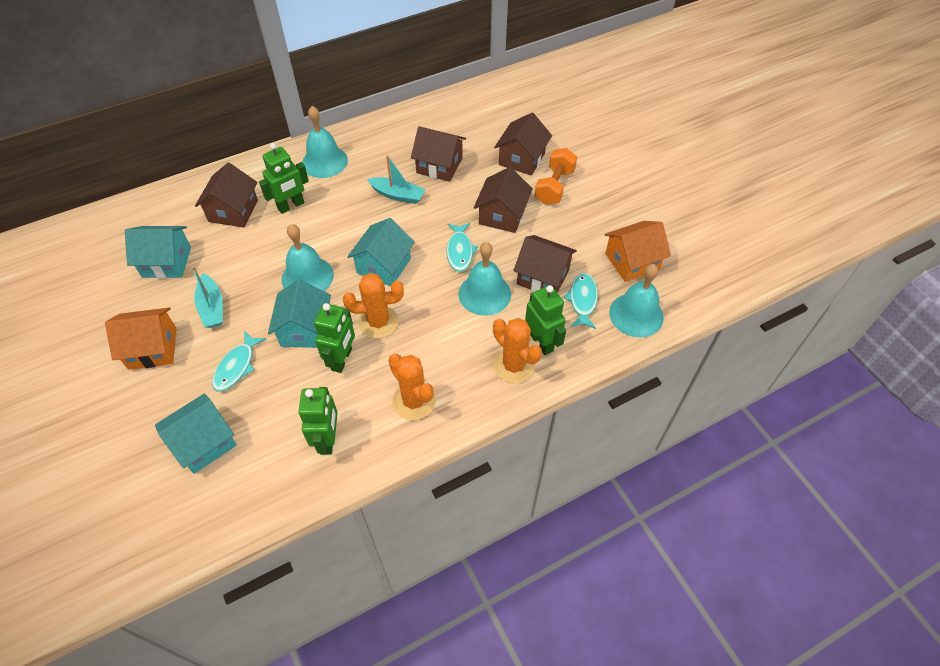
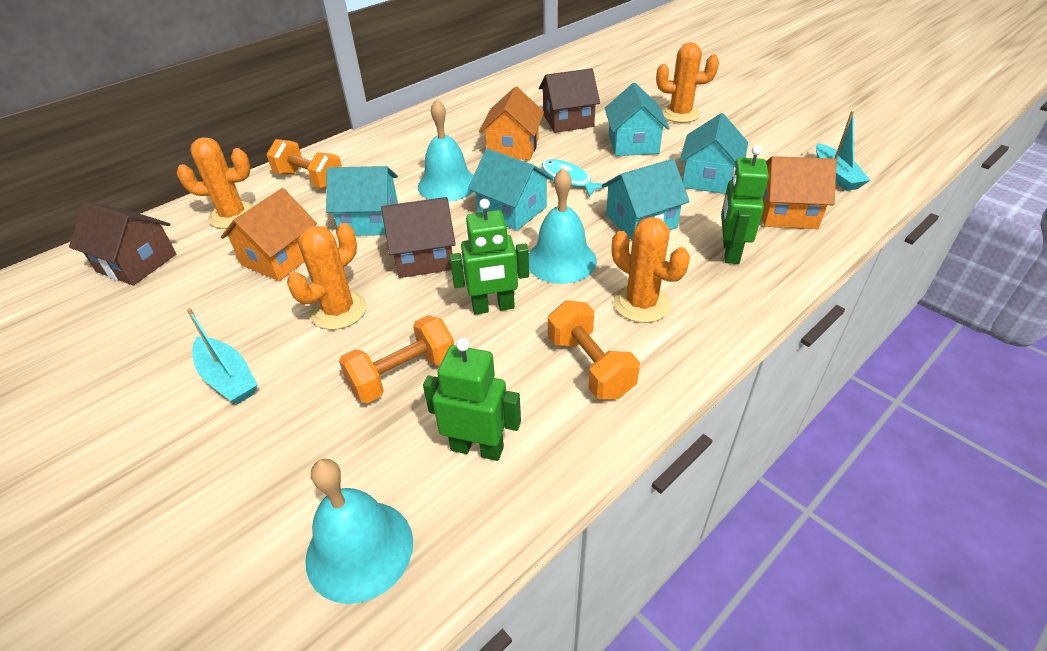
brown house: [195,163,258,228] [411,126,466,182] [474,167,533,233] [494,113,552,176] [513,235,577,293] = 5 -> [69,202,176,286] [381,197,456,278] [539,68,600,133] = 3
green robot: [259,143,309,214] [298,387,338,455] [314,303,355,373] [525,285,566,355] = 4 -> [423,338,521,461] [450,199,529,315] [721,145,769,264] = 3
orange cactus: [343,273,404,338] [388,354,435,420] [493,318,542,383] = 3 -> [177,137,255,229] [287,223,367,330] [612,217,690,323] [656,42,719,123] = 4
orange dumbbell: [535,148,577,205] = 1 -> [267,139,342,188] [339,315,454,403] [548,300,640,399] = 3
orange house: [105,307,177,370] [604,221,671,282] = 2 -> [221,188,317,281] [479,87,544,160] [762,156,837,229] = 3
turquoise bell: [281,224,334,291] [302,106,348,178] [458,242,511,316] [609,264,664,337] = 4 -> [305,459,413,604] [418,99,474,202] [529,168,597,284] = 3
turquoise fish: [212,331,266,392] [446,223,478,272] [564,273,598,329] = 3 -> [542,159,608,197] = 1
turquoise house: [125,226,191,278] [155,393,237,474] [268,279,331,348] [347,218,415,287] = 4 -> [326,166,398,236] [468,149,553,231] [602,159,690,240] [605,83,669,156] [679,113,748,194] = 5

